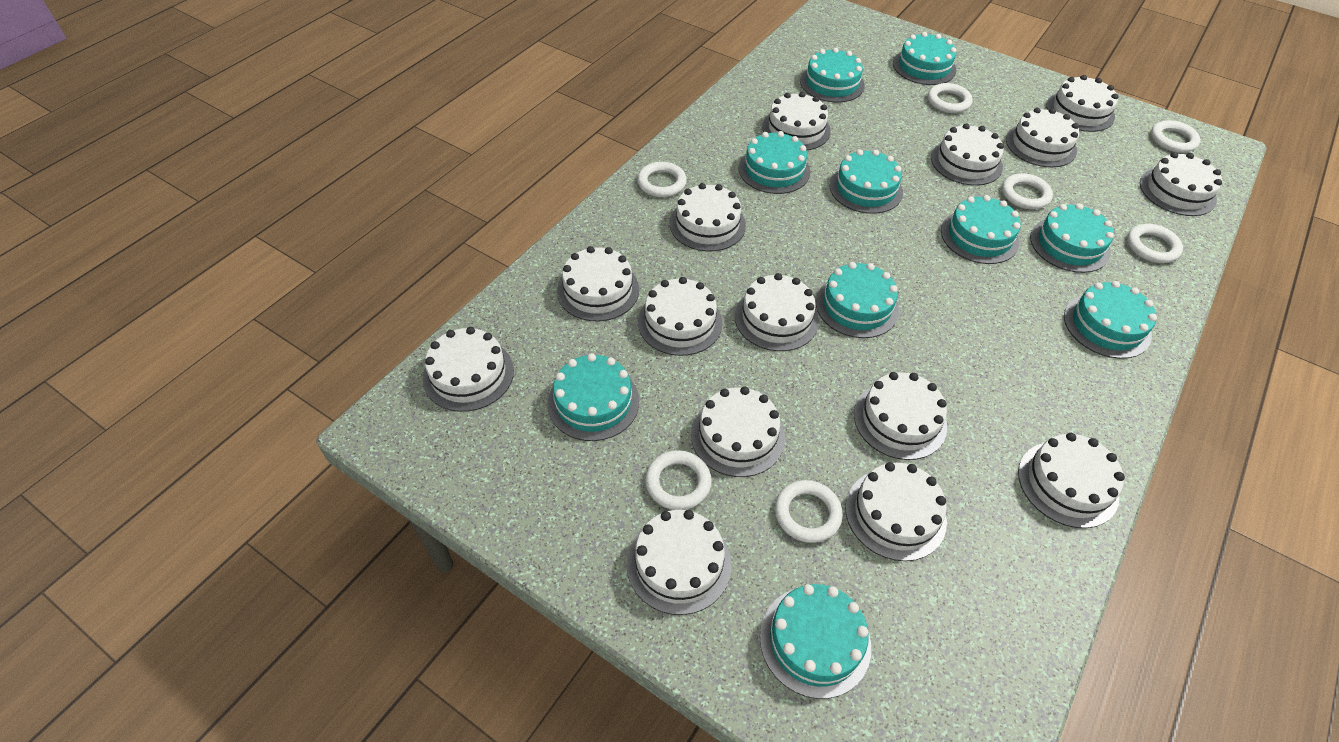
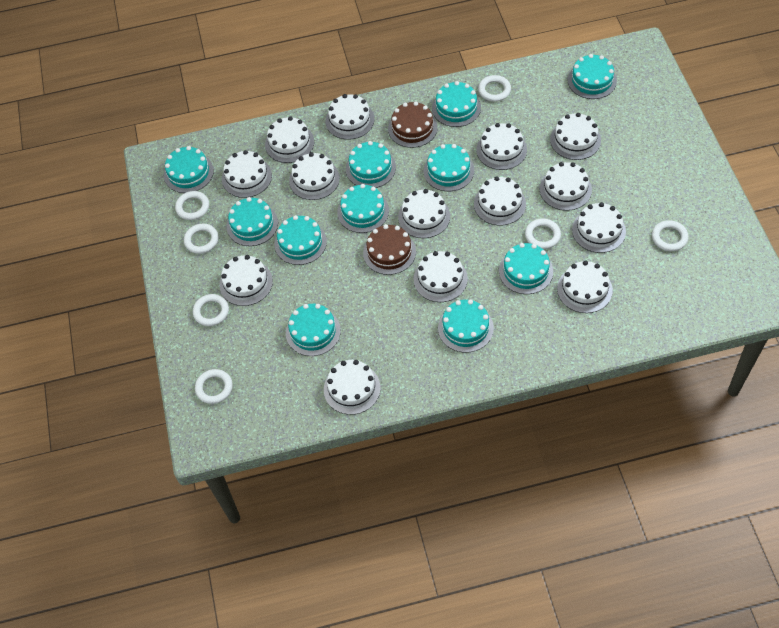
brown cake: none = 0 -> [363,224,416,275] [388,101,438,148] = 2
turquoise cake: [547,353,639,441] [739,131,810,194] [760,584,871,699] [800,48,865,103] [816,262,899,338] [829,149,903,214] [893,32,956,85] [941,195,1021,264] [1030,203,1114,273] [1064,281,1157,359] = 10 -> [164,146,214,193] [227,197,278,246] [274,215,327,265] [286,304,341,356] [337,184,389,233] [346,141,396,188] [423,144,474,191] [432,81,481,127] [438,299,494,353] [499,243,553,294] [568,54,617,99] = 11
white cake: [423,327,514,412] [557,246,639,321] [627,510,731,615] [638,277,722,356] [669,183,746,251] [691,386,785,477] [735,273,819,351] [762,92,831,150] [845,462,947,561] [854,372,947,460] [931,124,1004,186] [1006,108,1079,167] [1018,433,1125,528] [1046,75,1118,132] [1140,152,1222,216] = 15 -> [219,255,273,306] [222,150,272,198] [265,116,314,163] [289,152,340,200] [324,360,380,415] [325,94,374,140] [398,189,450,238] [414,251,468,302] [474,176,526,225] [476,123,527,170] [540,162,592,211] [550,113,601,160] [557,261,613,313] [572,202,626,253] = 14

